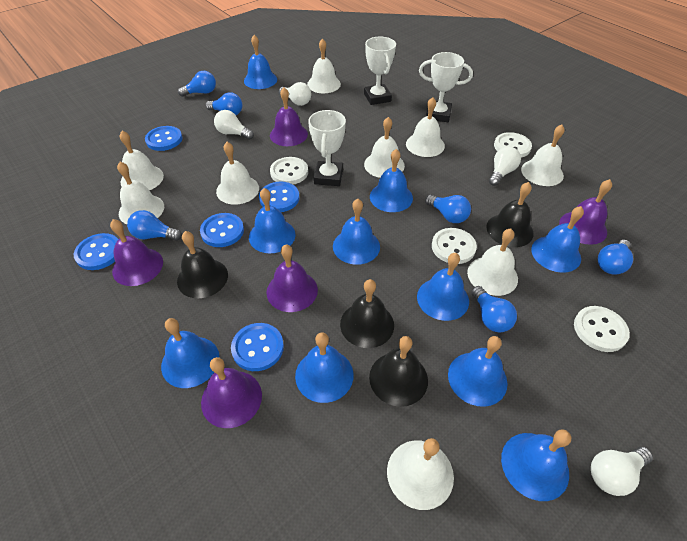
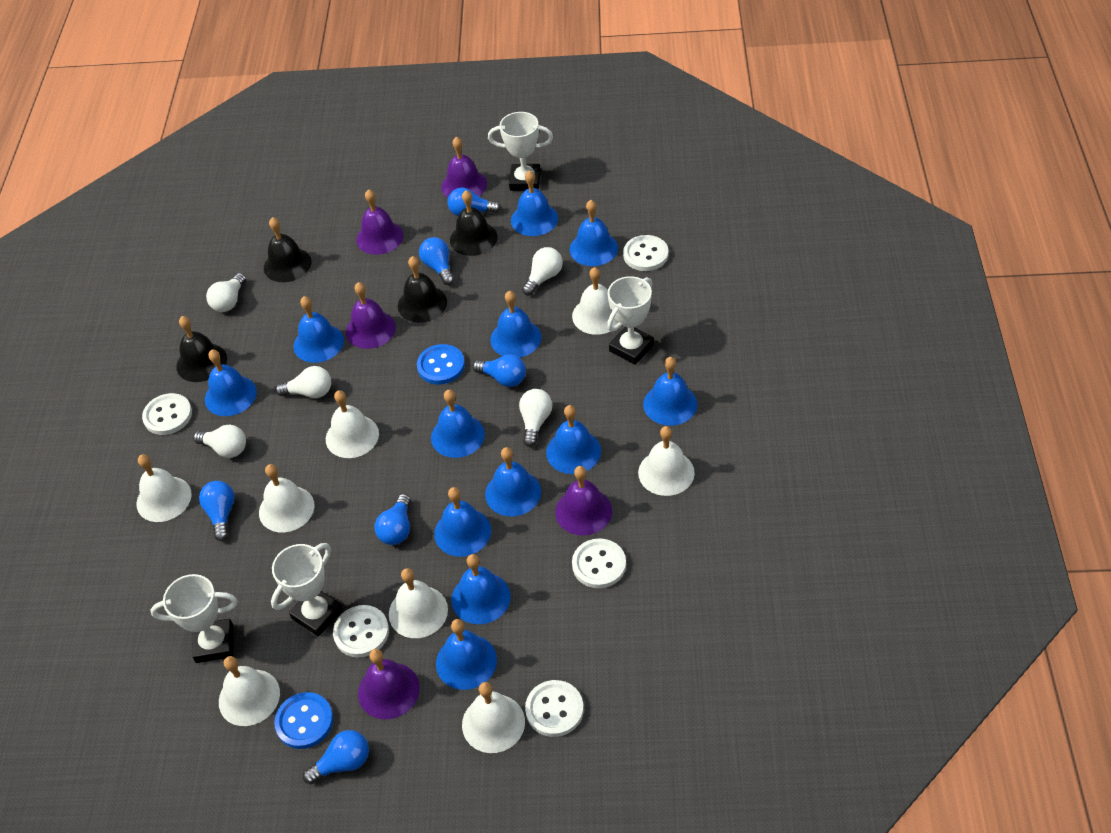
blue bell: [161,318,220,388] [244,35,277,89] [249,188,295,253] [295,332,354,403] [333,199,380,265] [370,149,413,212] [417,253,469,321] [448,336,508,407] [501,429,571,501] [531,206,584,273] = 10 -> [205,349,257,416] [294,296,344,363] [431,390,485,458] [434,487,491,557] [436,619,497,690] [452,554,511,624] [485,447,541,517] [490,291,541,358] [511,171,558,236] [546,405,601,474] [570,200,618,266] [643,357,697,426] = 12
blue button: [74,233,118,270] [145,126,182,151] [200,213,244,247] [231,323,284,371] [259,182,300,212] = 5 -> [274,692,333,749] [417,344,465,384] = 2
white bell: [117,162,164,224] [119,131,164,190] [216,142,259,205] [307,38,341,93] [364,117,405,178] [387,438,454,510] [406,97,445,157] [467,229,518,296] [521,125,565,186] = 9 -> [136,454,192,522] [219,656,280,726] [259,464,315,533] [326,390,379,458] [389,568,448,638] [462,682,525,753] [572,267,618,335] [638,426,695,496] = 8
white button: [270,157,308,184] [432,228,477,264] [494,132,532,158] [574,306,630,352] = 4 -> [142,393,192,435] [333,605,389,657] [525,680,584,737] [572,538,626,588] [623,235,668,271] = 5
white light bulb: [214,110,254,140] [279,82,311,106] [489,146,521,186] [591,447,653,496] = 4 -> [193,425,246,458] [206,273,246,312] [275,366,331,398] [519,389,552,447] [522,247,563,295] = 5
white trophy: [308,110,346,186] [364,37,396,105] [419,52,473,122] = 3 -> [150,574,238,663] [271,543,343,636] [488,112,553,191] [607,276,654,365] = 4

